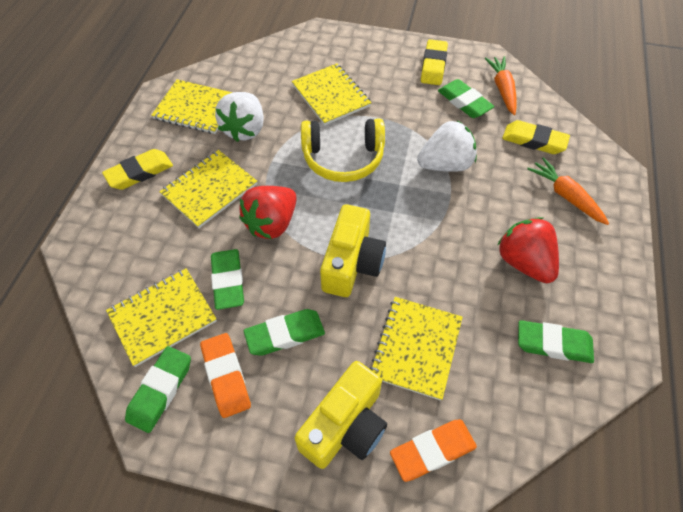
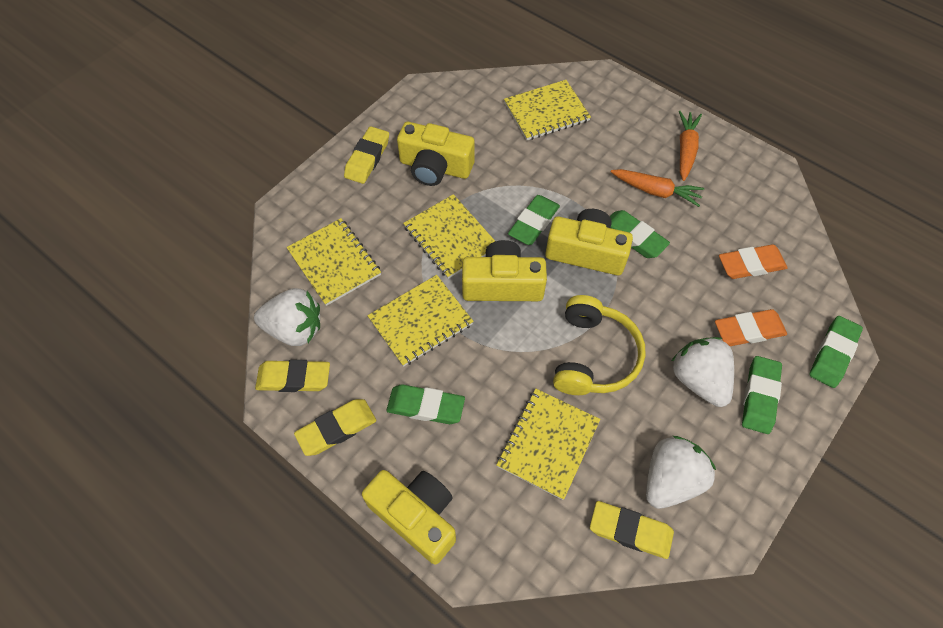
red strawberry: [239,186,297,239] [497,217,559,283] = 2 -> none = 0
white strawberry: [215,92,264,142] [417,121,477,172] = 2 -> [254,288,320,346] [646,436,716,509] [672,337,734,407] = 3
yellow camera: [295,361,387,469] [320,204,386,297] = 2 -> [362,470,456,565] [397,122,475,186] [462,240,547,301] [545,209,633,275] = 4
yellow eraser: [102,149,173,190] [421,39,448,85] [502,120,570,154] = 3 -> [255,360,330,392] [294,399,376,456] [344,126,389,184] [590,501,674,559] = 4

